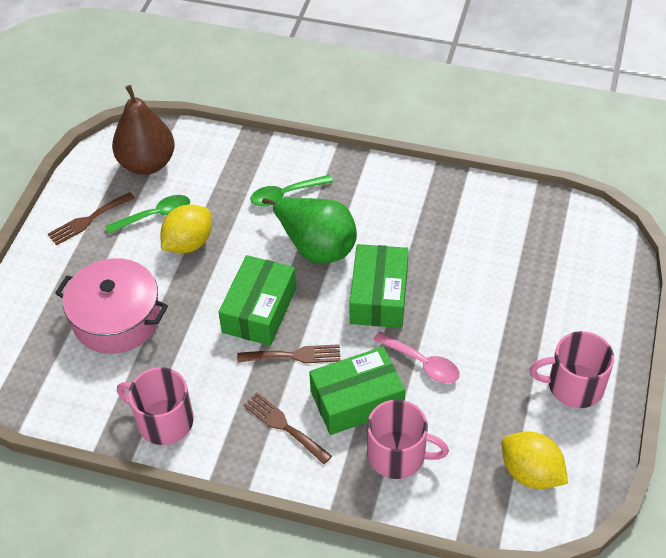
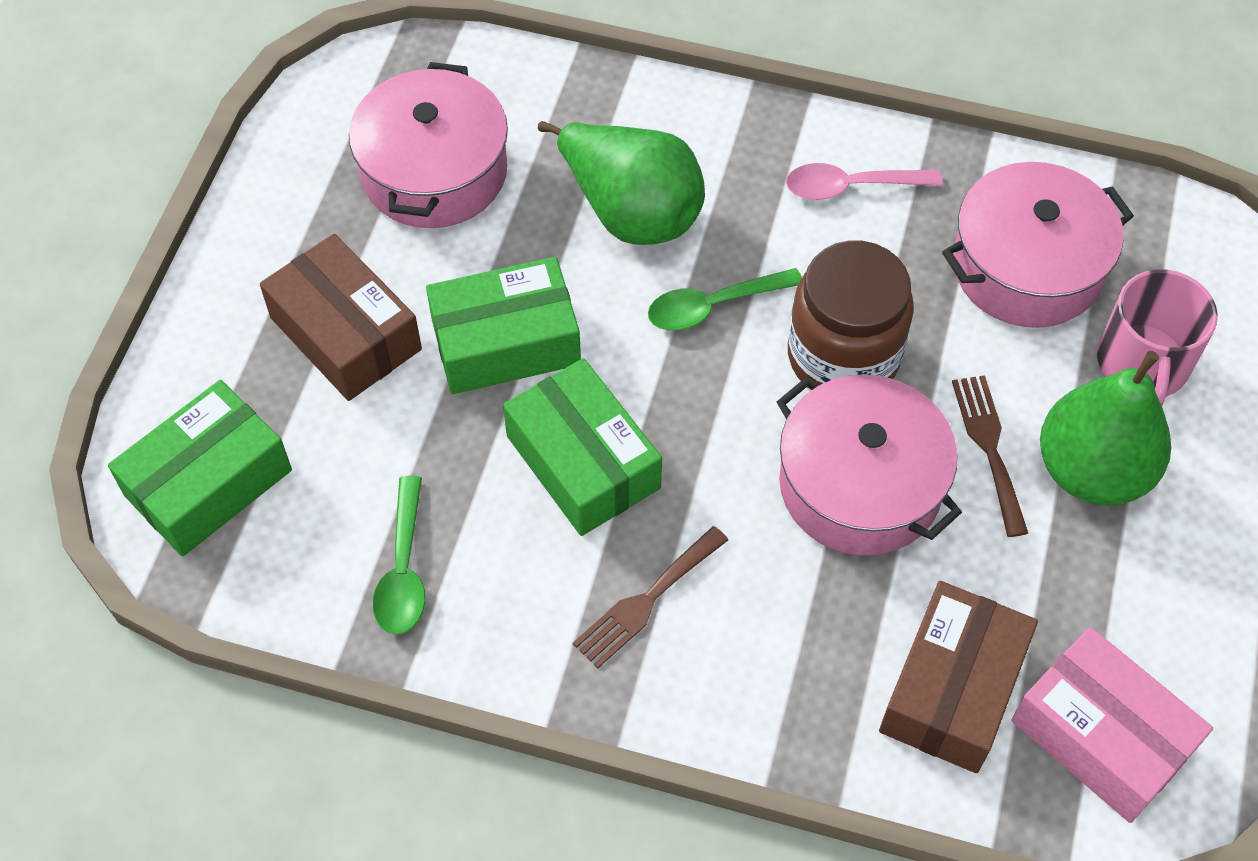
brown box: none = 0 -> [260,234,422,401] [879,581,1038,773] = 2
brown fork: [48,192,135,246] [237,344,341,363] [243,392,332,464] = 3 -> [573,526,728,668] [952,375,1028,537] = 2
brown jar: none = 0 -> [788,240,914,390] = 1
brown pear: [112,85,175,175] = 1 -> none = 0
green pear: [262,197,357,264] = 1 -> [538,121,705,245] [1040,351,1171,506] = 2
pink box: none = 0 -> [1011,627,1213,823] = 1
pink mug: [117,367,194,445] [367,399,449,479] [530,331,614,408] = 3 -> [1097,269,1218,406] = 1
pink pot: [55,258,168,354] = 1 -> [349,62,508,228] [777,374,962,556] [942,162,1134,328] = 3
yellow lemon: [161,204,212,253] [501,431,568,489] = 2 -> none = 0

